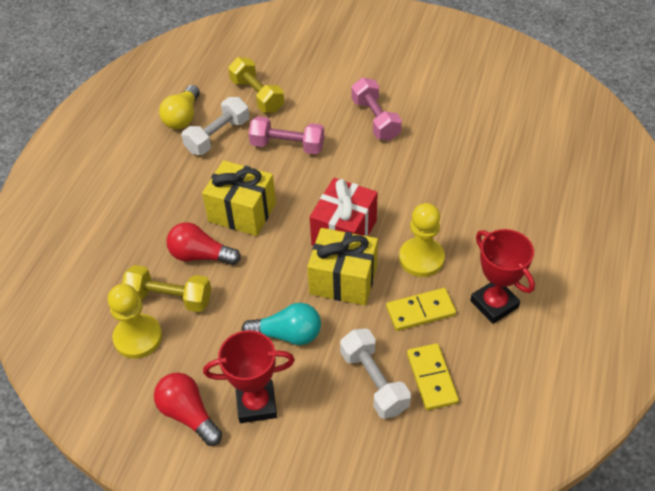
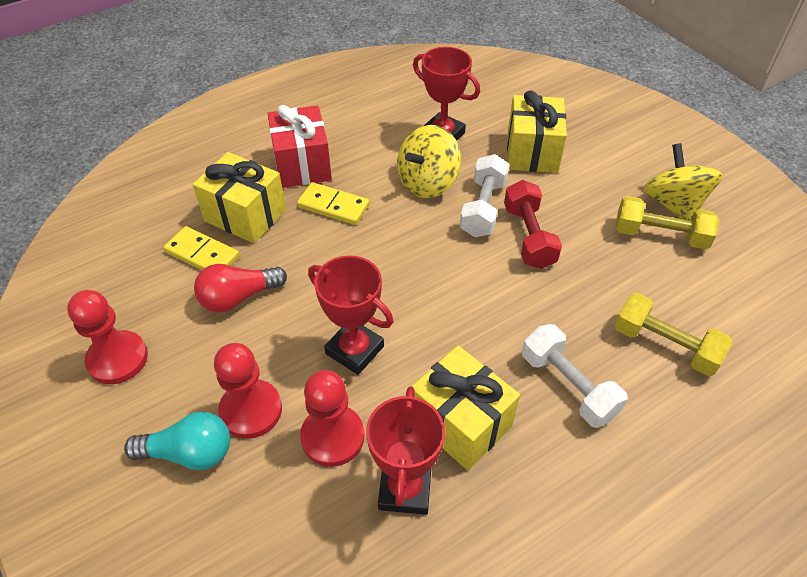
pink dumbbell: [248,116,324,154] [351,78,402,141] = 2 -> none = 0
red dumbbell: none = 0 -> [504,180,562,269] = 1
red light bulb: [154,373,222,446] [166,222,241,265] = 2 -> [194,264,287,312] = 1
red pawn: none = 0 -> [67,290,148,384] [214,343,282,439] [300,370,364,467] = 3
red trophy: [203,330,295,423] [470,229,535,324] = 2 -> [308,256,393,375] [366,386,445,515] [413,47,480,141] = 3
yellow gift: [202,160,276,236] [307,228,378,306] = 2 -> [193,152,286,244] [411,346,520,470] [507,91,567,173] = 3
yellow light bulb: [159,85,200,129] = 1 -> none = 0
yellow pawn: [108,284,162,359] [399,203,445,277] = 2 -> none = 0
yellow spinning top: none = 0 -> [397,125,461,198] [643,143,723,221] = 2

